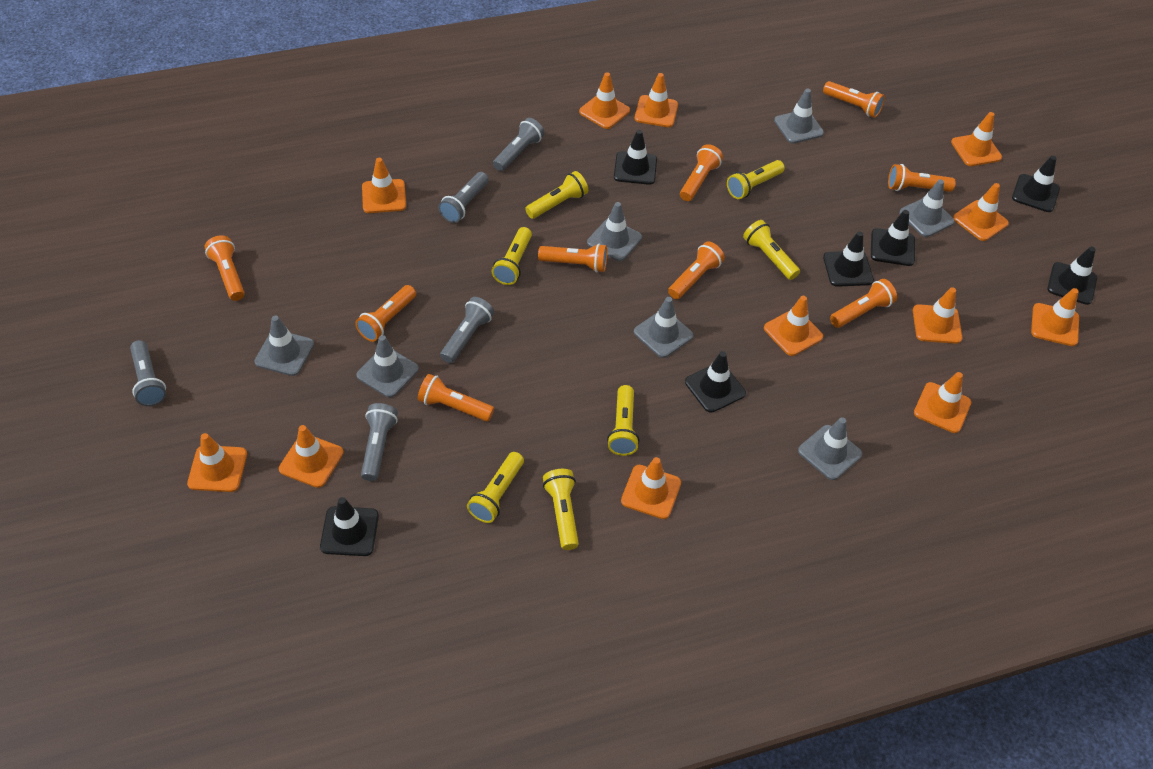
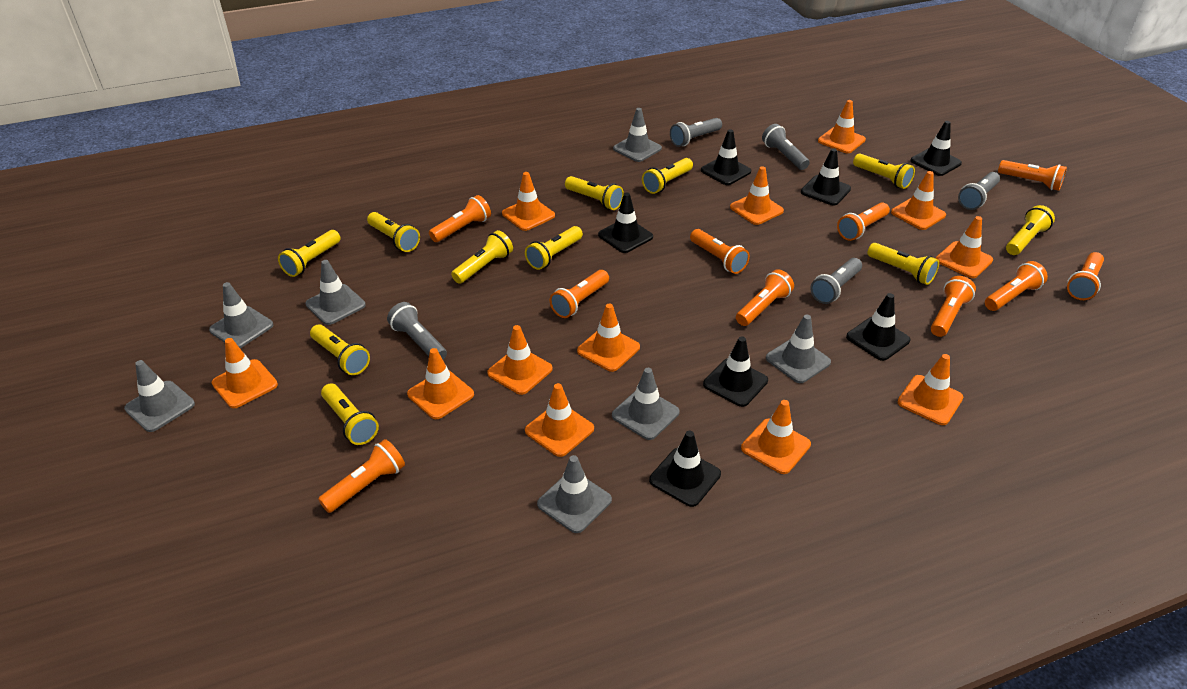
orange flashlight: [204,235,245,301] [355,285,416,342] [418,374,494,422] [538,244,607,272] [668,242,725,299] [680,144,723,201] [823,81,885,118] [830,279,897,328] [888,164,956,192] = 9 -> [318,439,405,513] [429,195,491,242] [550,270,609,318] [690,229,750,274] [736,269,794,326] [837,202,890,241] [931,276,976,337] [985,261,1048,311] [998,160,1067,191] [1067,252,1104,300] = 10
yellow flashlight: [467,452,524,523] [492,227,532,285] [525,171,588,219] [543,469,579,550] [607,385,640,456] [727,160,785,199] [743,220,800,280] = 7 -> [278,230,341,277] [310,324,370,375] [321,383,379,445] [367,212,420,252] [451,230,513,284] [525,226,583,270] [565,176,624,210] [642,158,693,194] [853,154,915,189] [867,243,939,285] [1006,205,1055,255] = 11

